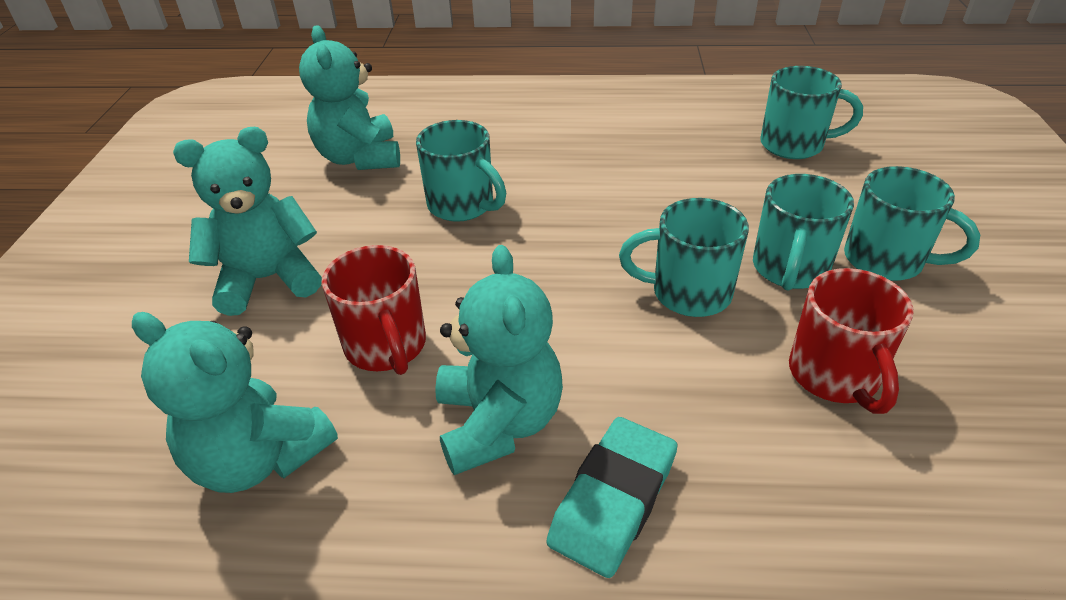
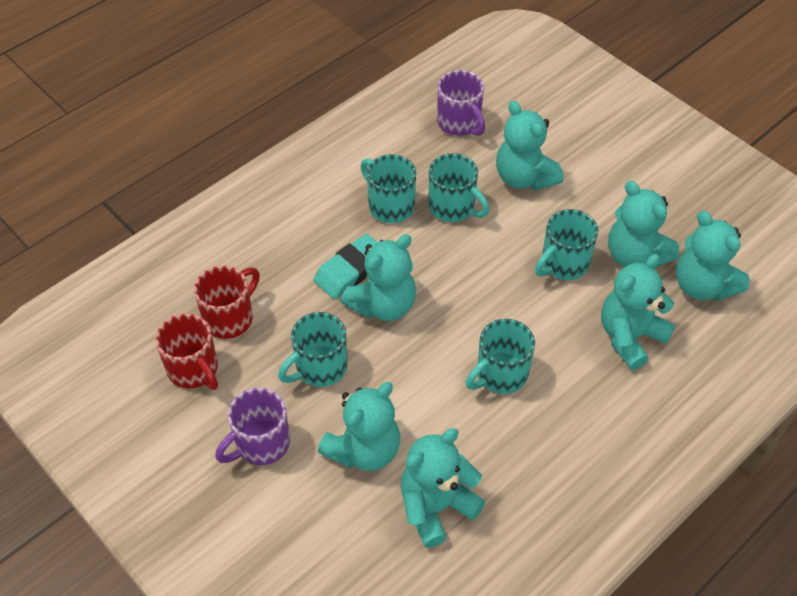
purple mug: none = 0 -> [215,388,290,465] [437,70,485,136] = 2
turquoise teddy bear: [132,312,338,493] [173,127,322,316] [299,25,400,170] [435,245,563,475] = 4 -> [318,382,400,471] [341,234,416,321] [400,428,485,548] [496,101,564,191] [601,254,675,370] [608,181,679,267] [676,211,750,301] = 7

